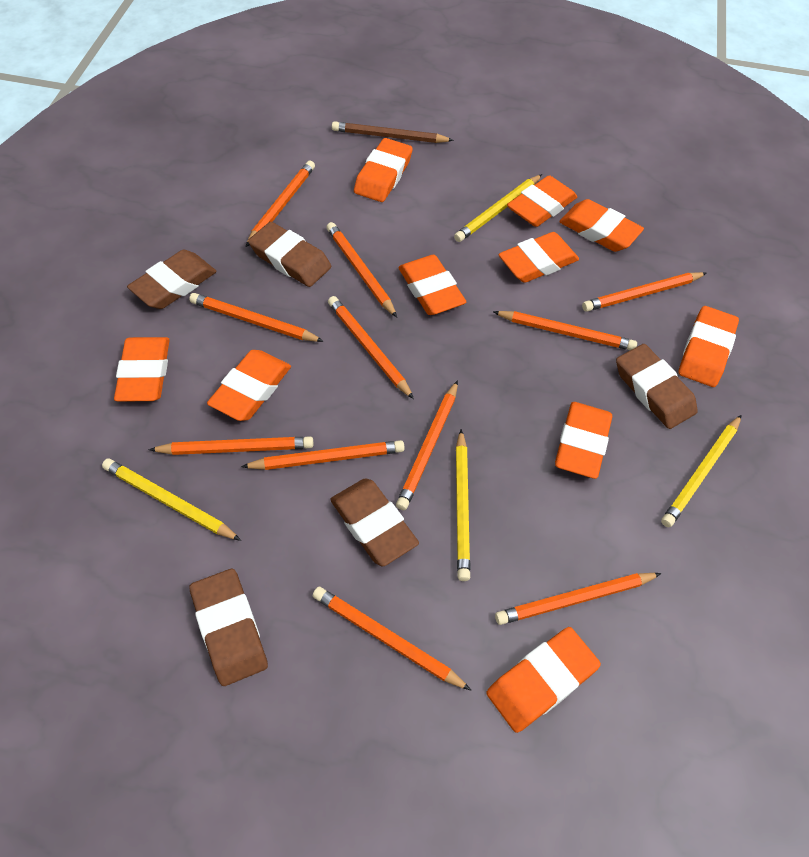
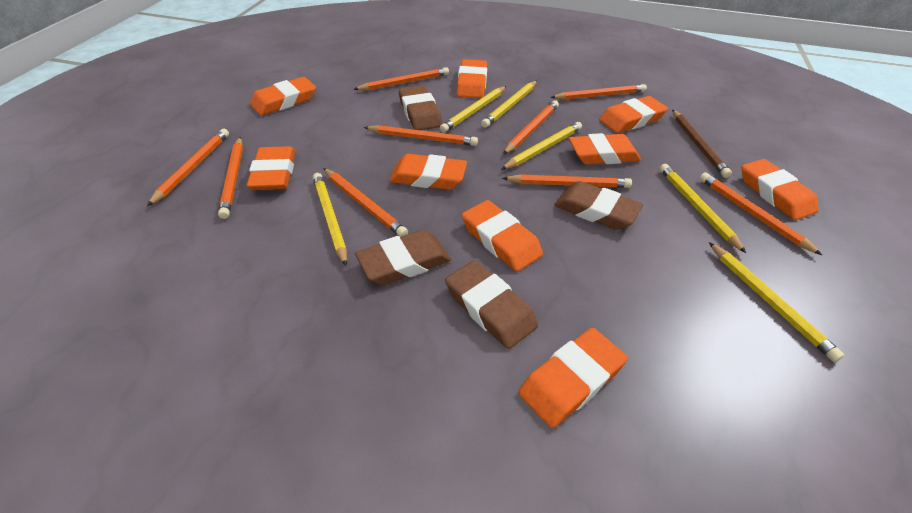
brown eraser: [127,250,217,309] [189,569,268,686] [248,222,331,287] [330,478,419,566] [616,344,698,429] = 5 -> [355,230,451,285] [399,85,442,130] [445,260,538,349] [554,181,643,230] = 4
orange eraser: [114,337,170,402] [207,350,291,421] [354,138,413,202] [398,255,466,315] [486,627,601,733] [499,232,579,283] [507,175,577,227] [555,402,613,479] [559,199,644,252] [678,306,739,387] = 10 -> [247,146,296,190] [250,77,316,116] [389,154,467,190] [457,59,487,98] [462,200,543,272] [518,328,628,428] [569,133,641,165] [599,96,668,133] [742,159,819,220] = 9
orange pencil: [149,436,313,455] [189,293,324,342] [241,440,405,470] [246,160,315,247] [313,586,471,690] [326,222,397,317] [328,296,414,399] [396,380,458,510] [493,311,637,350] [495,573,662,625] [582,272,707,312] = 11 -> [147,129,229,206] [218,137,243,219] [323,168,408,237] [353,67,449,91] [364,125,478,146] [502,174,632,188] [503,101,559,155] [550,84,647,100] [699,172,822,255] = 9
yellow pencil: [102,458,241,541] [454,174,542,242] [456,429,471,581] [661,415,742,527] = 4 -> [313,173,347,266] [440,86,506,133] [481,81,537,128] [501,122,582,170] [660,164,746,253] [709,242,844,362] = 6

